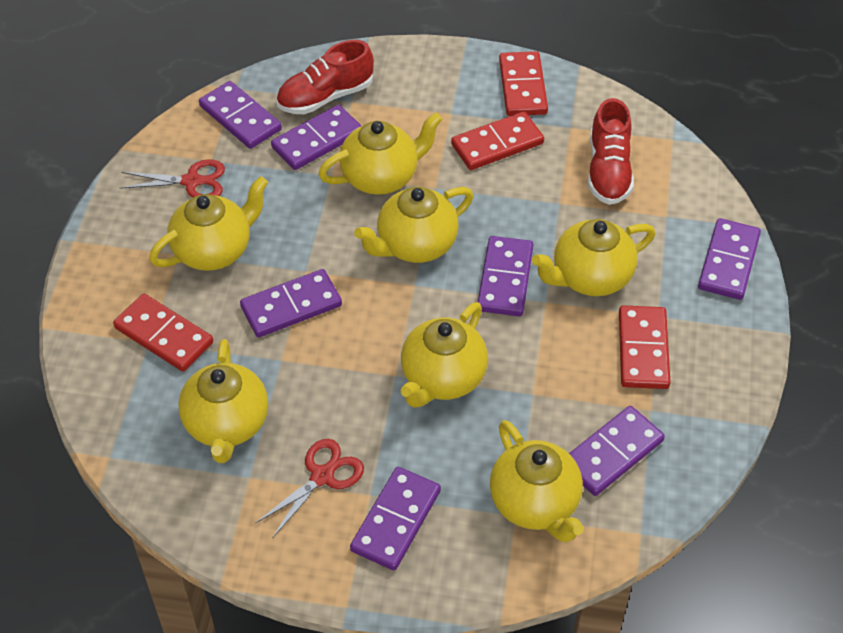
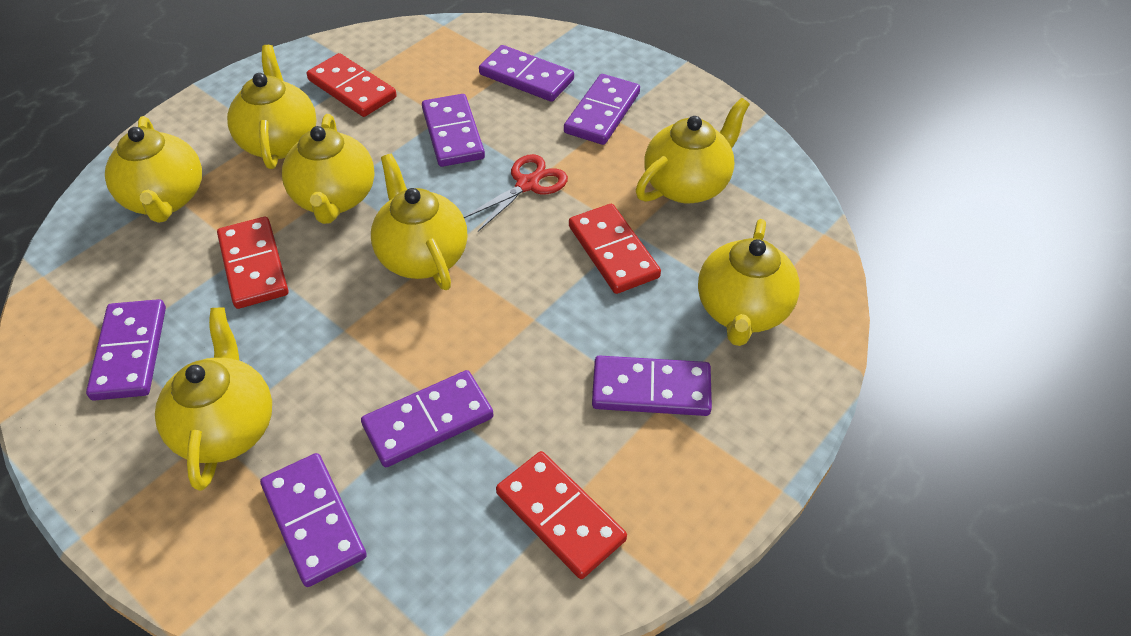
red scissors: [119,159,225,198] [255,439,364,538] = 2 -> [464,154,568,232] = 1
red shoe: [276,40,374,114] [588,98,634,205] = 2 -> none = 0

